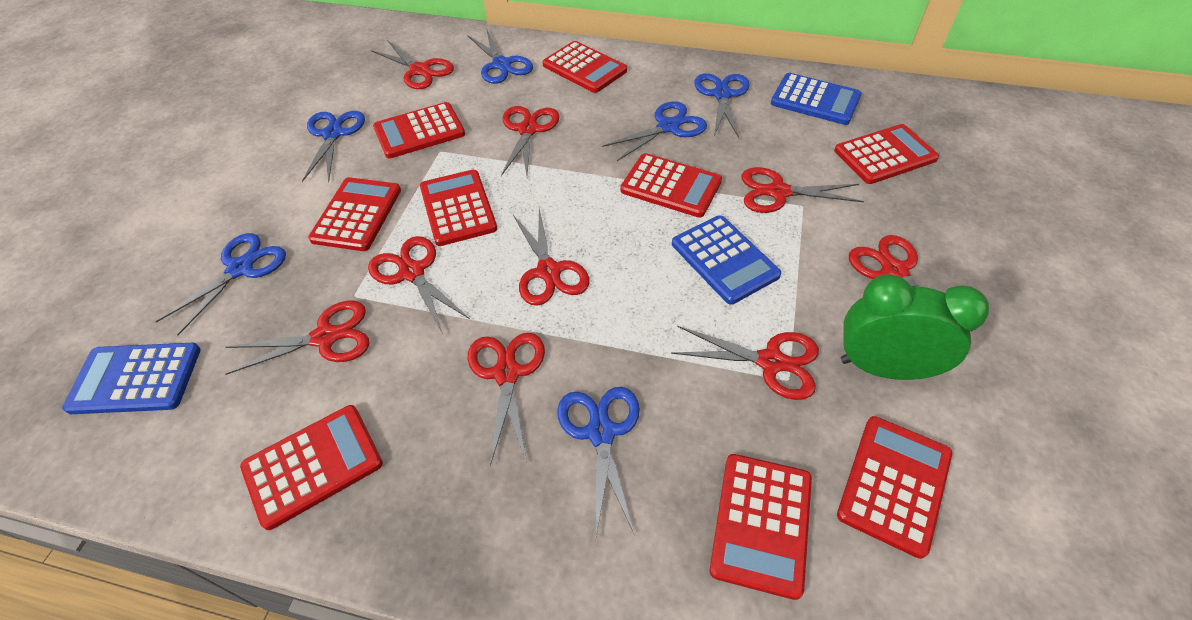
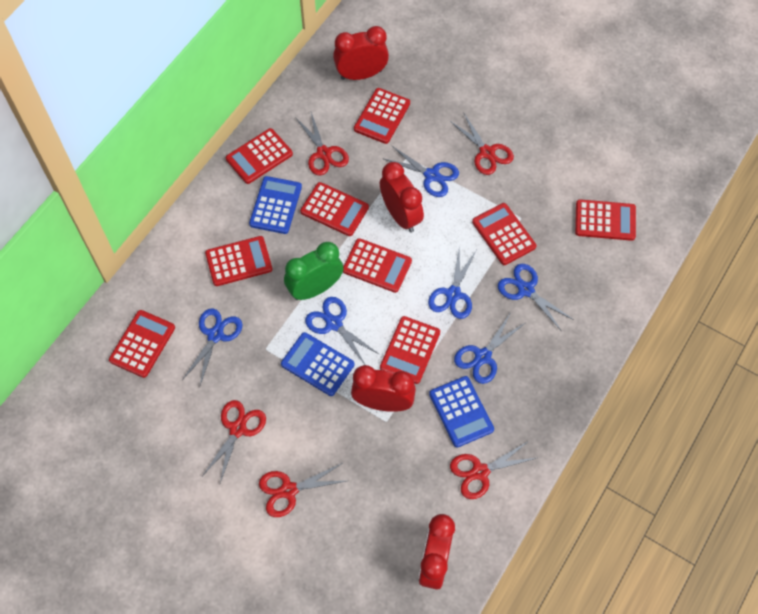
red clock: none = 0 -> [333,26,389,80] [351,365,416,412] [380,162,424,232] [419,514,455,590] = 4
red scissors: [225,301,370,375] [368,236,470,334] [371,40,454,89] [468,333,545,466] [501,106,559,176] [513,208,589,306] [671,326,819,400] [741,167,864,213] [849,235,972,332] = 9 -> [202,400,266,483] [259,463,346,517] [295,112,349,175] [450,112,514,175] [450,441,536,499] = 5

